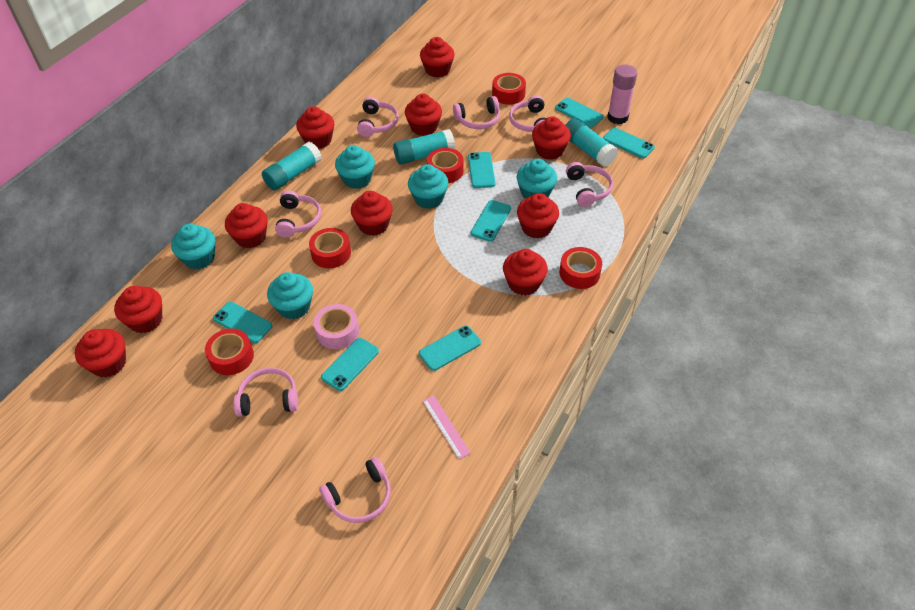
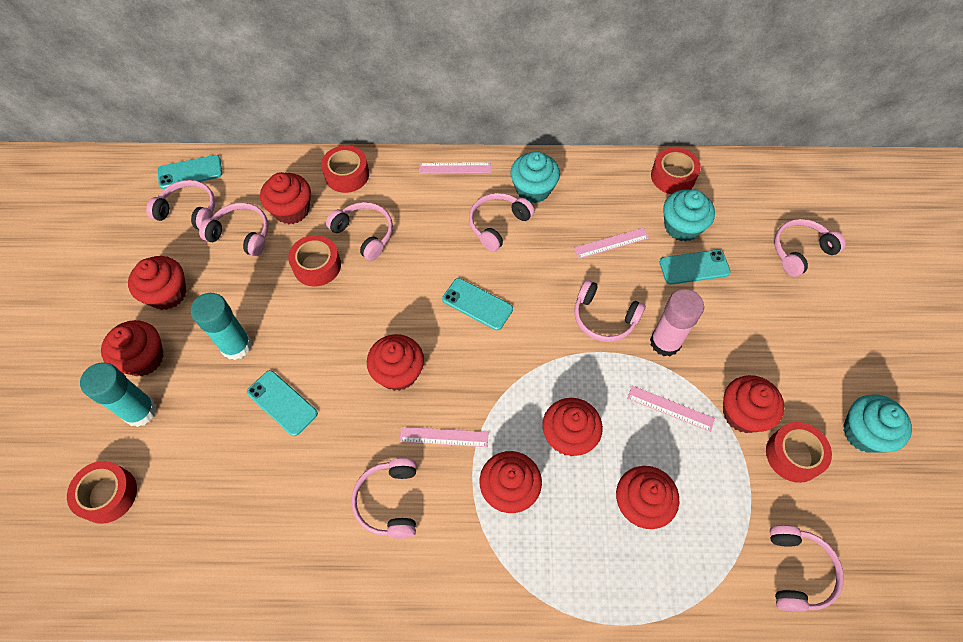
pink headphones: [233,368,298,417] [275,190,321,238] [319,457,391,523] [357,97,399,137] [453,96,500,129] [509,95,547,132] [566,162,613,207] = 7 -> [146,180,215,229] [199,203,269,257] [326,202,393,261] [351,458,416,539] [469,193,534,252] [574,280,646,342] [770,525,844,612] [774,219,846,277] = 8
pink ruler: [423,395,471,459] = 1 -> [399,427,488,447] [419,162,491,173] [574,228,649,259] [627,386,715,432] = 4
pink tape: [314,304,359,349] = 1 -> none = 0
red cupcake: [75,329,126,378] [114,286,162,333] [225,203,268,248] [296,106,334,149] [351,191,393,236] [405,94,442,136] [420,37,455,77] [503,249,548,296] [517,193,559,239] [532,116,571,160] = 10 -> [101,320,164,376] [128,256,186,310] [260,172,311,224] [367,334,424,391] [480,451,542,513] [542,398,603,456] [616,466,679,529] [723,375,784,433] = 8
turquoise cupcake: [171,224,215,269] [267,272,313,319] [335,145,375,189] [408,164,449,209] [517,158,557,199] = 5 -> [510,151,560,203] [663,190,715,242] [843,394,912,453] = 3
turquoise glue stick: [262,142,322,190] [393,129,455,165] [566,118,618,167] = 3 -> [80,363,157,427] [191,293,252,360] = 2
turquoise phone: [213,302,272,343] [321,338,379,391] [419,326,481,371] [468,152,496,188] [471,200,511,242] [555,98,603,127] [603,128,655,158] = 7 -> [158,155,222,189] [247,370,318,436] [442,278,513,330] [659,250,731,285] = 4

